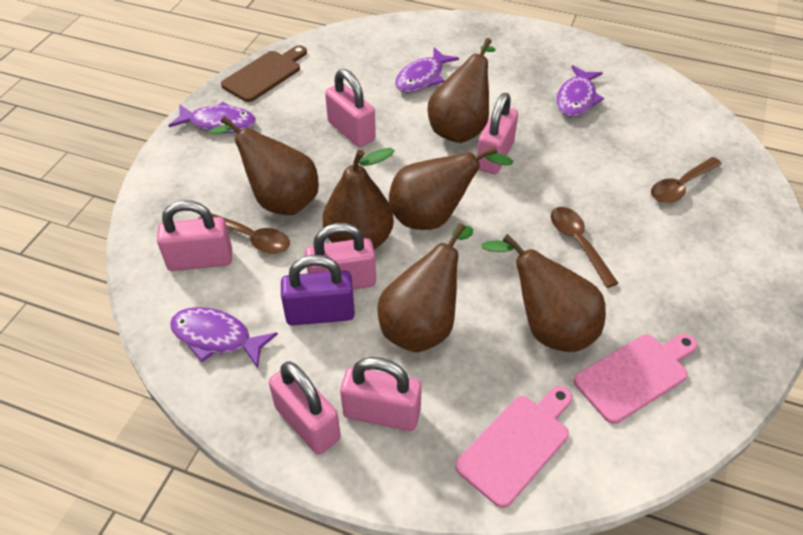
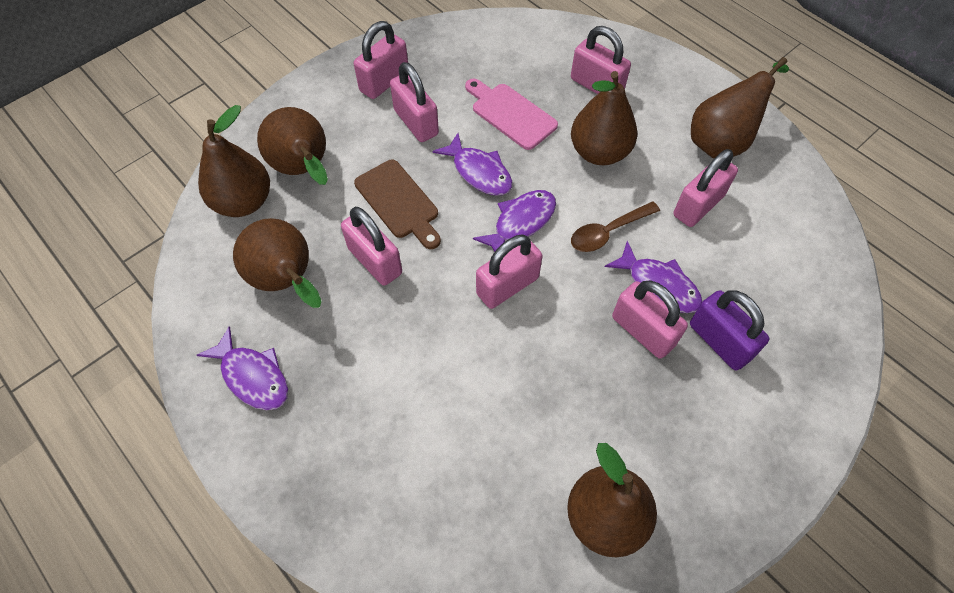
brown spoon: [198,213,290,254] [551,207,618,288] [651,157,722,203] = 3 -> [571,201,660,252] = 1
pink cutting board: [455,386,572,508] [574,334,698,424] = 2 -> [465,78,558,150] = 1
pink padlock: [157,200,232,271] [269,362,341,455] [305,223,376,290] [325,69,376,147] [340,357,422,431] [477,93,518,174] = 6 -> [341,207,402,286] [354,21,408,99] [390,62,439,142] [476,235,542,309] [571,26,631,94] [612,281,688,359] [673,149,738,227] = 7

